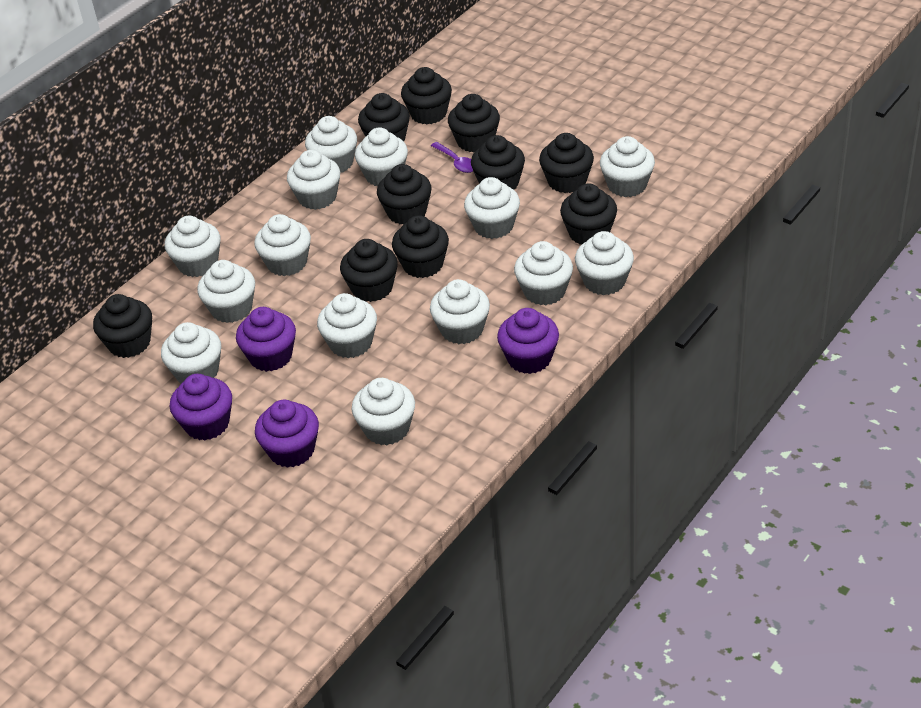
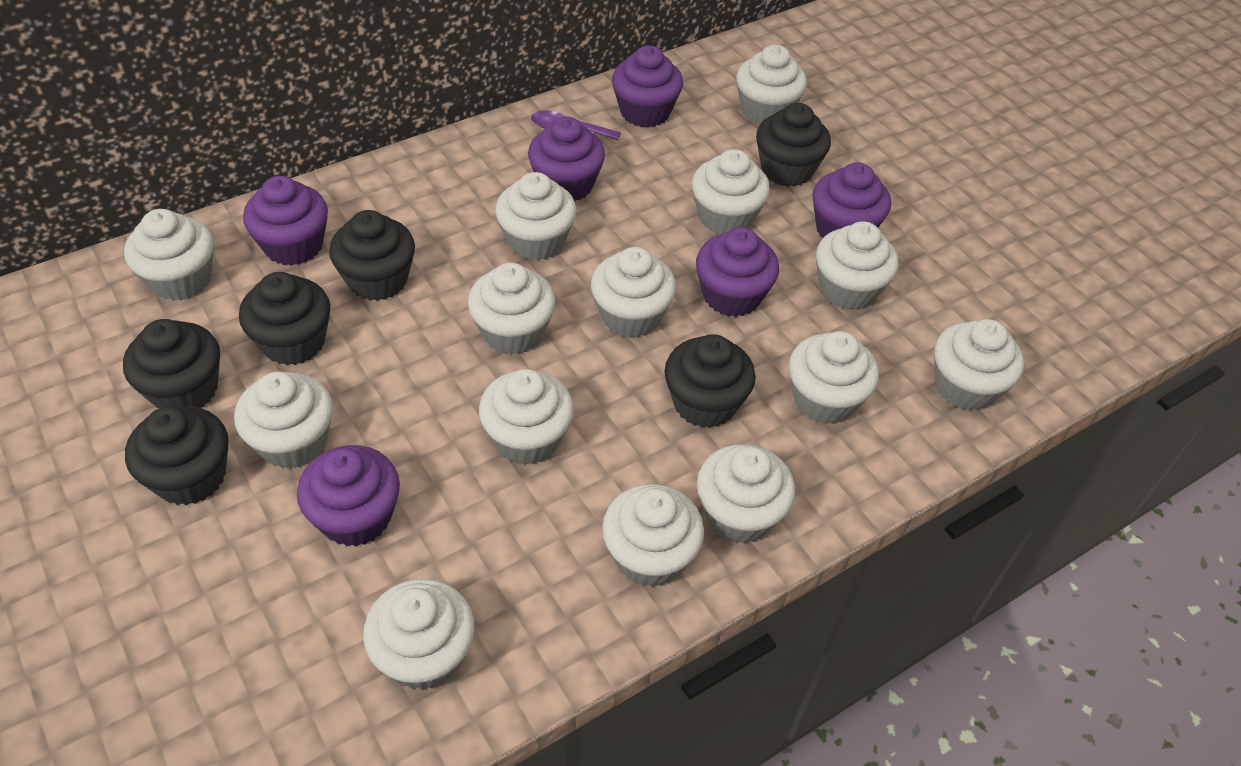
black cupcake: [93,294,152,358] [340,239,398,302] [358,93,410,141] [377,164,431,225] [392,215,449,278] [401,67,452,125] [448,94,500,152] [471,135,525,190] [539,133,594,193] [560,184,617,245] = 10 -> [123,319,220,408] [125,406,228,505] [239,272,330,365] [329,210,415,301] [664,334,756,428] [756,103,831,187] = 6
purple cupcake: [170,374,232,440] [236,307,296,372] [255,400,319,468] [497,308,559,374] = 4 -> [243,176,328,266] [297,445,400,547] [528,116,605,201] [612,45,683,128] [696,227,779,317] [812,162,891,238] = 6

